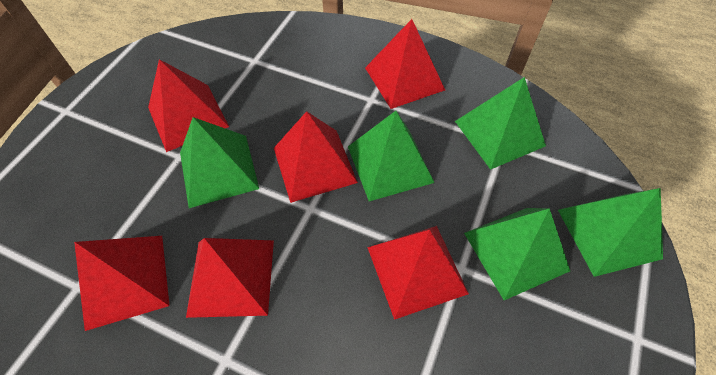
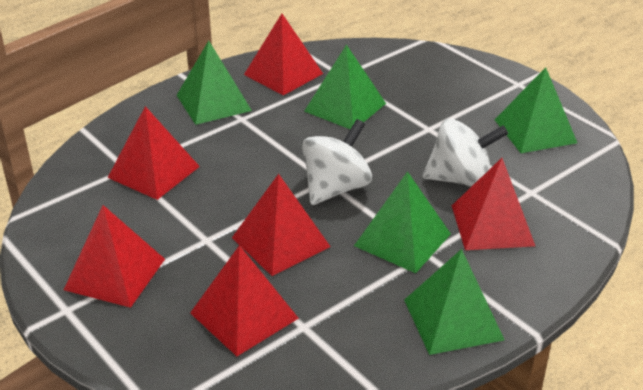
white spinning top: none = 0 -> [302,119,372,205] [423,119,508,187] = 2

